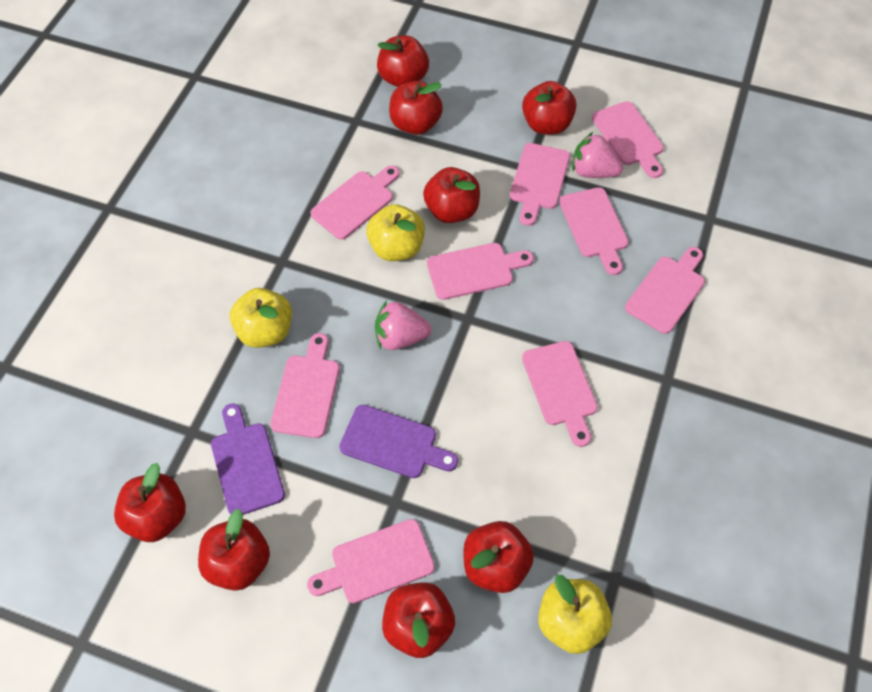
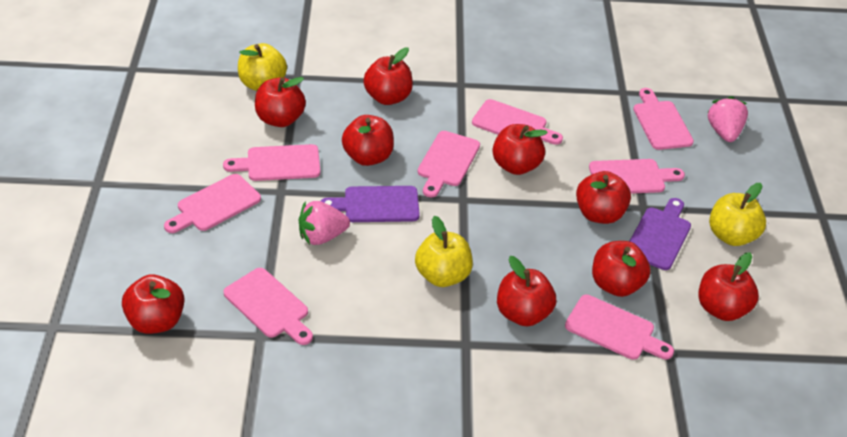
pink cutting board: [270,333,340,438] [307,519,435,603] [310,165,400,240] [427,243,534,300] [510,143,570,226] [522,341,598,447] [559,187,629,275] [592,101,664,178] [625,247,705,334] = 9 -> [164,174,261,233] [223,144,320,181] [224,268,313,345] [418,131,480,198] [472,99,563,145] [565,295,674,360] [589,159,685,194] [633,88,694,150] = 8
red apple: [114,463,186,542] [198,509,270,591] [377,36,429,87] [382,582,455,658] [389,81,443,135] [423,167,480,223] [463,521,534,593] [522,81,576,135] = 8 -> [122,274,185,334] [255,77,306,127] [342,115,394,166] [363,47,413,105] [493,124,548,175] [497,256,556,327] [576,171,631,224] [592,241,651,297] [698,252,759,321] = 9

